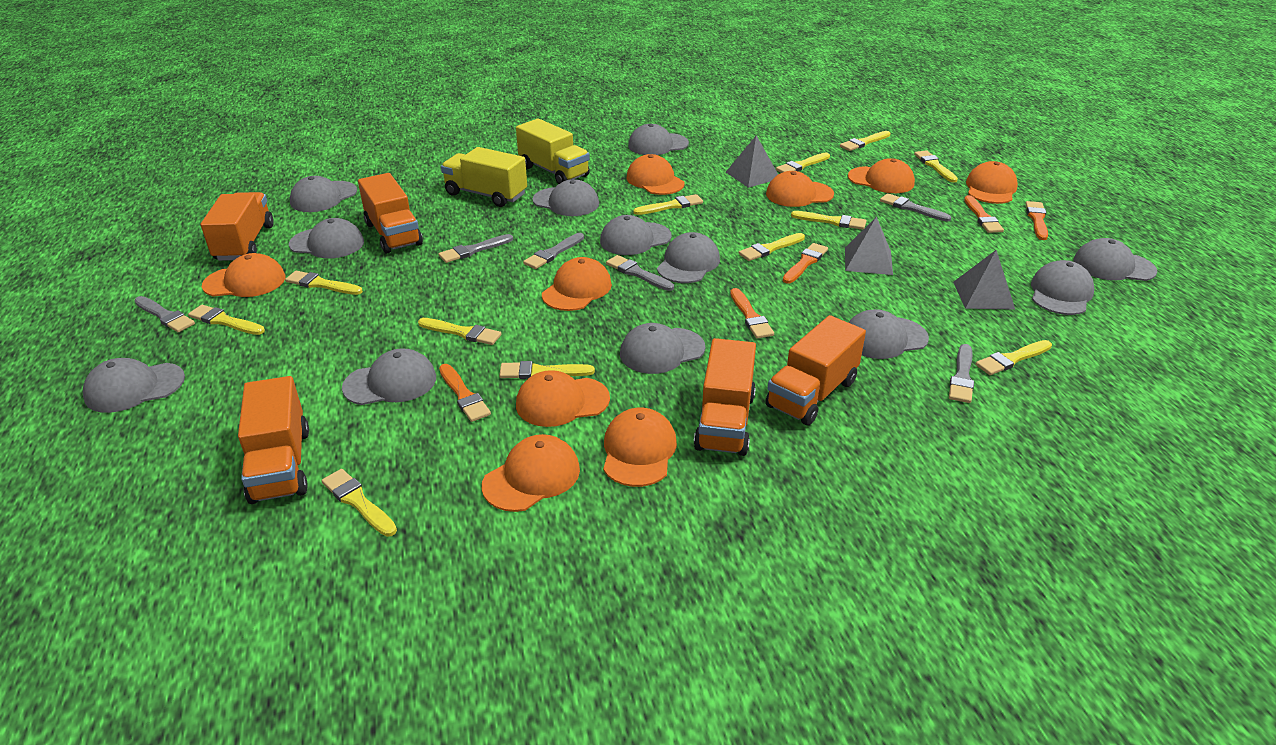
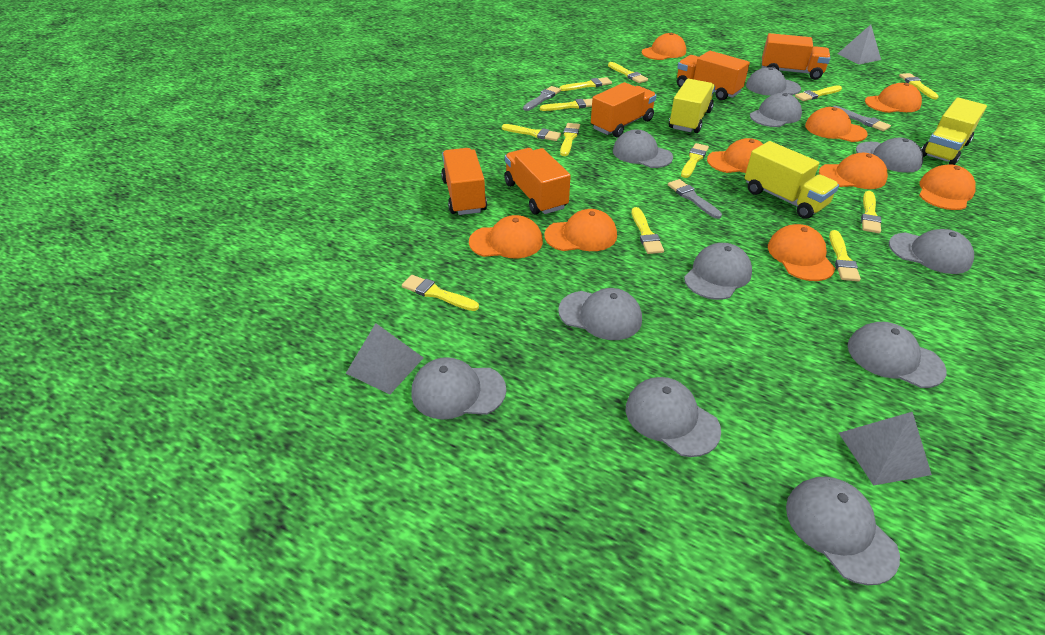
grey brush: [134,296,195,332] [438,234,513,263] [523,233,584,269] [606,255,674,291] [880,193,952,222] [949,344,974,403] = 6 -> [523,86,561,111] [668,179,722,219] [833,106,891,131] = 3
grey cap: [83,358,185,413] [289,218,364,258] [290,176,357,212] [342,349,436,405] [533,179,599,216] [600,215,672,255] [620,323,705,374] [628,124,689,155] [657,232,720,283] [848,309,929,359] [1031,260,1094,315] [1073,238,1157,281] = 12 -> [411,357,506,419] [558,288,642,340] [613,129,673,168] [626,377,721,457] [684,243,752,300] [746,67,801,95] [750,93,802,127] [786,477,900,585] [848,322,947,388] [856,138,923,173] [889,229,974,274] = 11
orange brush: [439,364,491,422] [730,288,774,339] [783,243,828,284] [964,195,1004,233] [1025,201,1048,240] = 5 -> none = 0
yellow truck: [441,147,527,207] [516,119,590,184] = 2 -> [669,79,715,133] [744,141,839,219] [921,97,987,165] = 3

